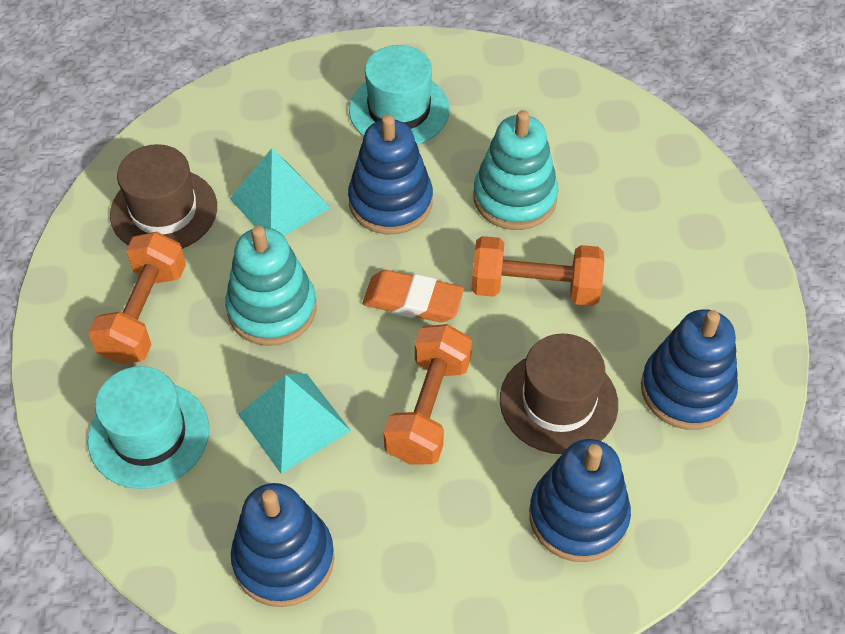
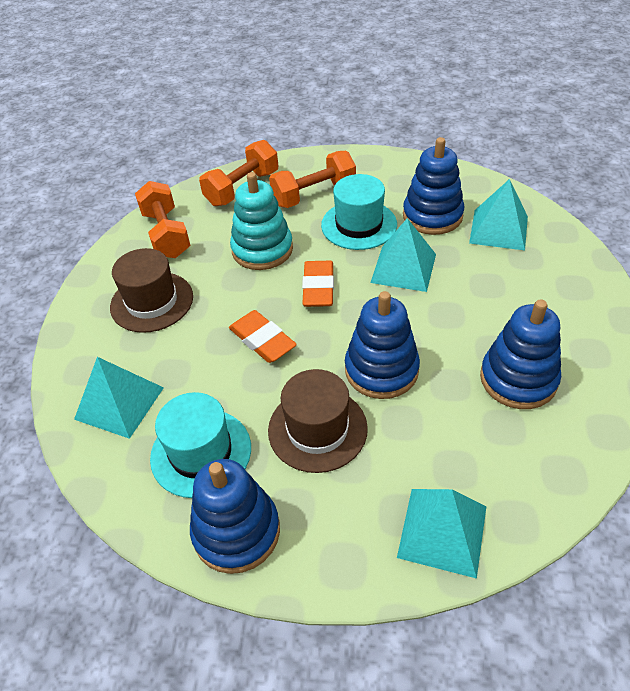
orange eraser: [363,270,464,323] = 1 -> [229,310,297,363] [302,261,334,307] = 2
turquoise pyramid: [230,148,331,236] [238,374,351,474] = 2 -> [74,357,164,439] [370,218,436,292] [397,489,487,579] [469,179,528,250] = 4
turquoise stacking toy: [225,226,317,346] [473,110,558,230] = 2 -> [230,172,293,270] = 1

